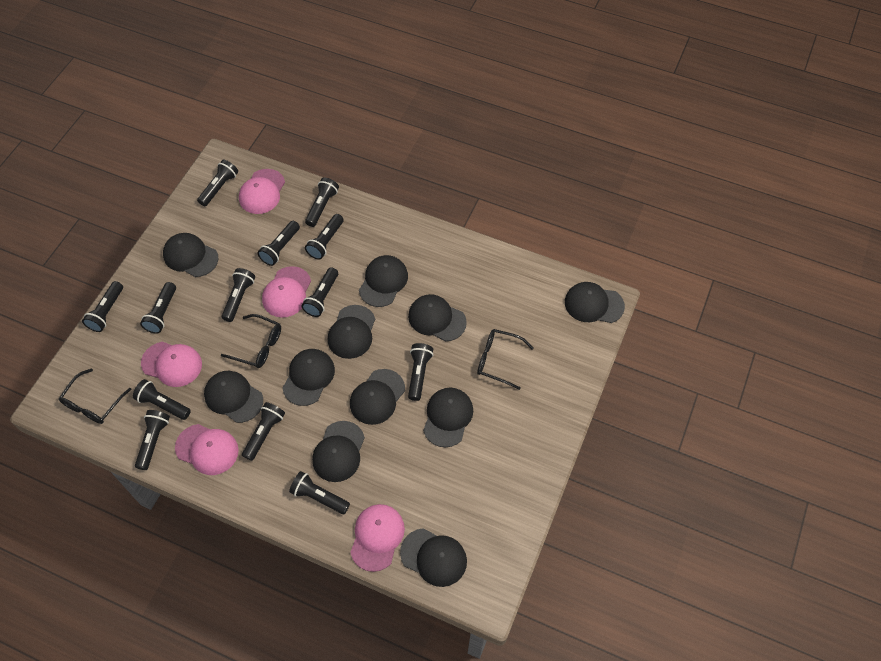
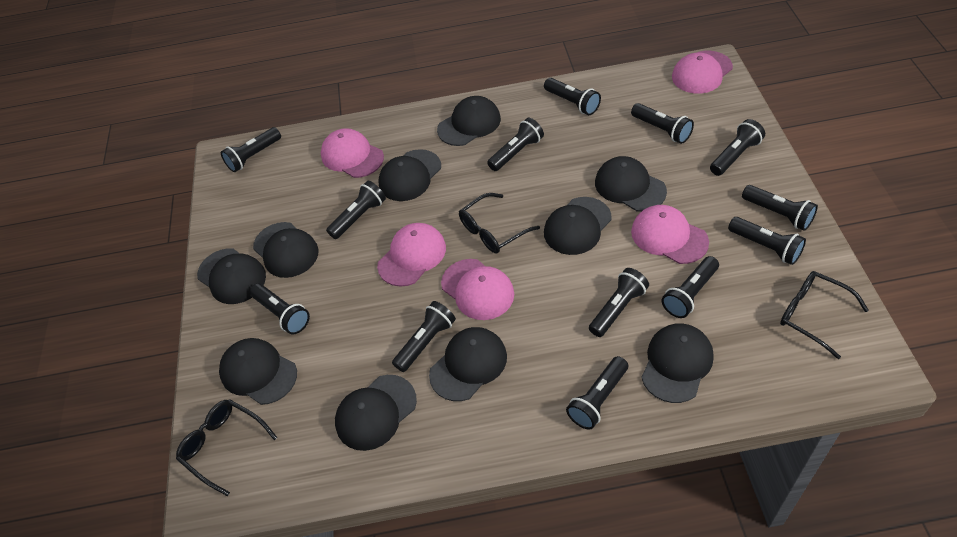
black cap: [163,233,218,277] [204,371,263,423] [283,349,335,406] [312,421,365,482] [328,305,375,359] [350,369,405,425] [359,255,408,307] [400,528,467,587] [408,294,467,341] [423,388,473,447] [565,282,625,323] = 11 -> [197,248,266,304] [219,338,297,405] [253,222,319,278] [335,375,417,451] [379,149,441,201] [429,327,507,401] [437,96,501,146] [544,197,612,255] [595,156,667,211] [641,324,714,403] = 10

